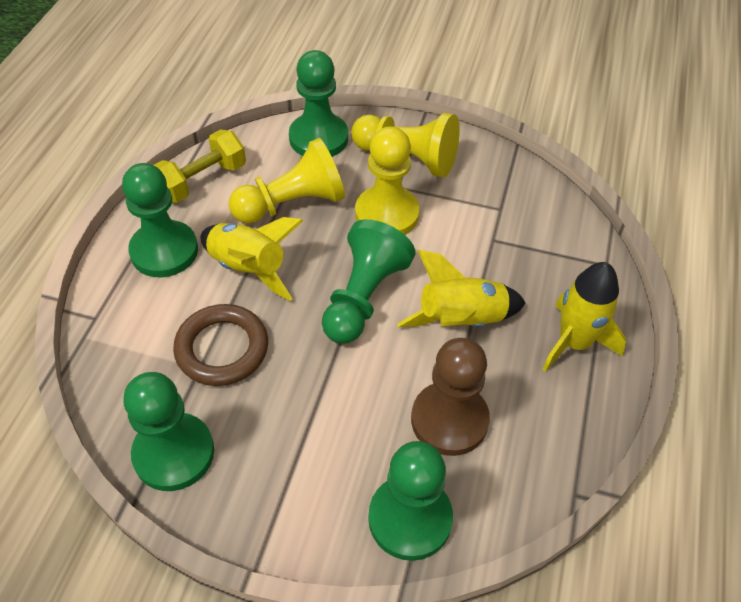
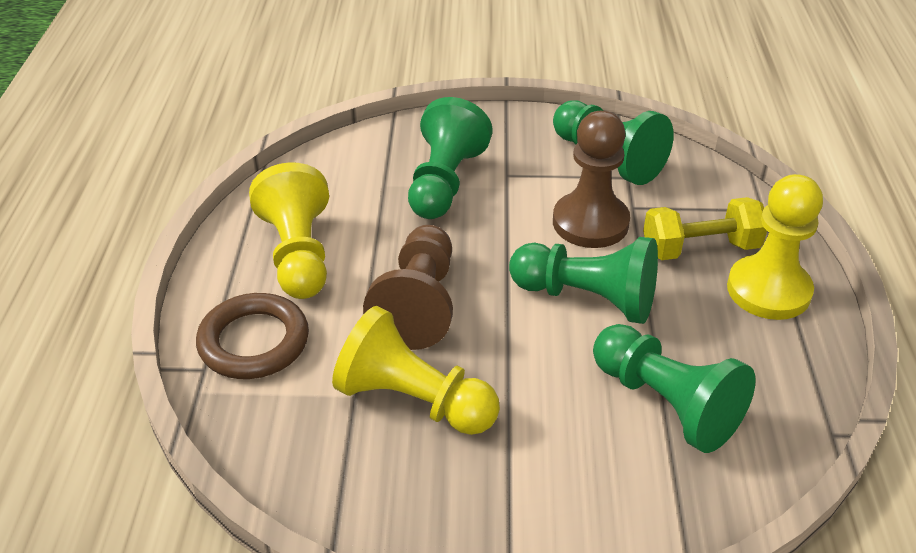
brown pawn: [411,338,490,456] = 1 -> [363,225,453,350] [553,111,630,248] = 2
green pawn: [122,163,198,277] [123,372,214,491] [289,50,348,157] [322,219,415,343] [368,441,453,561] = 5 -> [408,97,492,219] [509,237,658,324] [553,100,674,185] [593,324,756,453] = 4
yellow rocket: [200,217,303,301] [397,250,526,327] [542,262,626,372] = 3 -> none = 0

